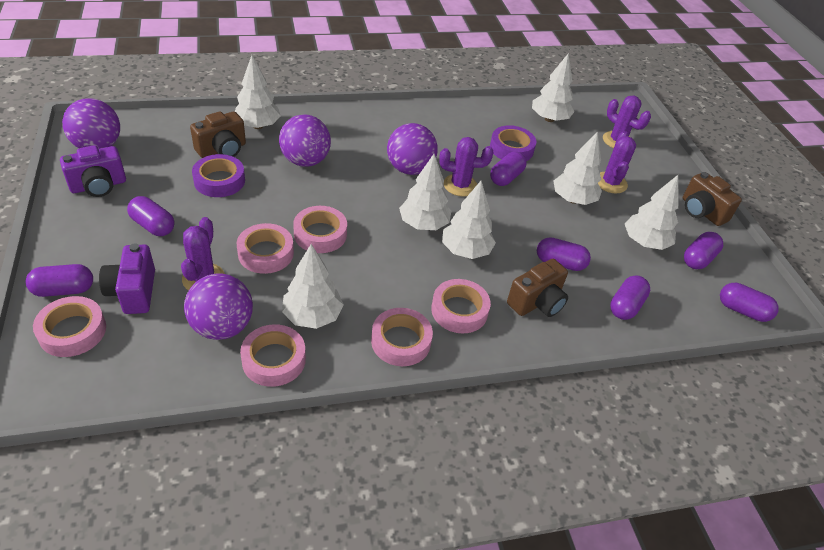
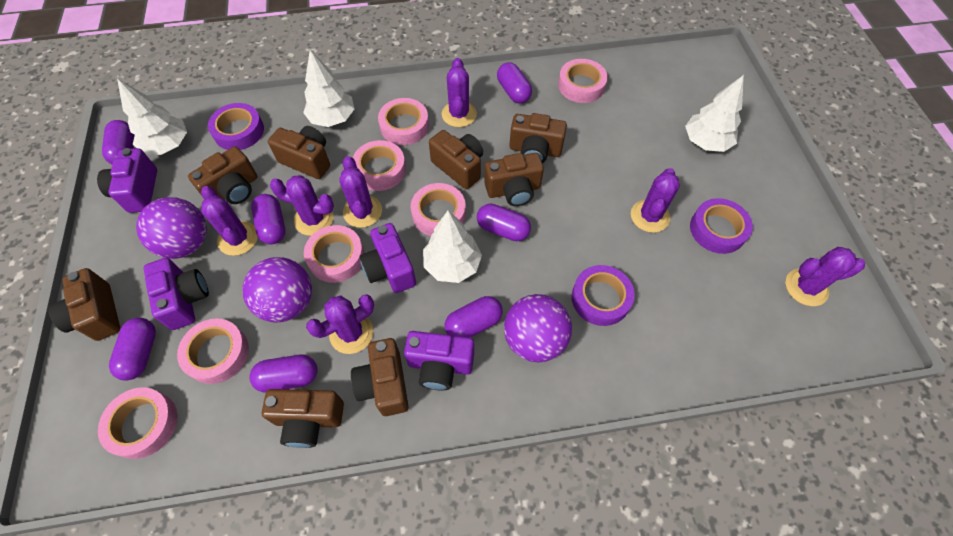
brown camera: [190,111,246,158] [507,259,568,317] [683,172,742,226] = 3 -> [48,268,120,341] [188,146,258,204] [262,389,344,448] [268,126,330,179] [351,338,409,416] [429,130,483,189] [484,153,544,206] [509,113,567,163] = 8
pink tape: [33,296,106,357] [237,223,294,274] [240,324,306,387] [293,206,347,253] [371,308,433,366] [431,279,491,334] = 6 -> [98,387,177,459] [177,319,249,384] [304,225,364,283] [353,140,406,191] [378,98,429,145] [411,183,466,236] [558,59,608,103] = 7
purple ball: [62,98,120,149] [184,273,253,340] [279,114,331,167] [387,123,438,175] = 4 -> [136,197,207,259] [242,257,312,323] [504,294,572,362] = 3
purple cactus: [181,217,225,290] [439,137,493,196] [598,131,636,193] [603,96,651,148] = 4 -> [201,186,258,256] [270,175,334,236] [306,294,374,354] [339,156,382,228] [442,58,477,127] [631,168,680,233] [785,247,865,306] = 7
purple camera: [60,145,126,197] [99,243,155,314] = 2 -> [97,148,157,213] [143,258,209,330] [359,223,416,293] [404,331,474,390] = 4
purple tape: [192,154,245,197] [490,125,536,161] = 2 -> [208,103,264,150] [572,265,635,326] [690,198,753,254] = 3
white tree: [235,55,281,129] [282,244,344,329] [399,154,451,230] [442,181,496,259] [532,53,574,122] [553,131,602,205] [625,175,679,250] = 7 -> [117,78,187,155] [303,50,355,127] [423,210,482,283] [685,75,744,152] = 4

